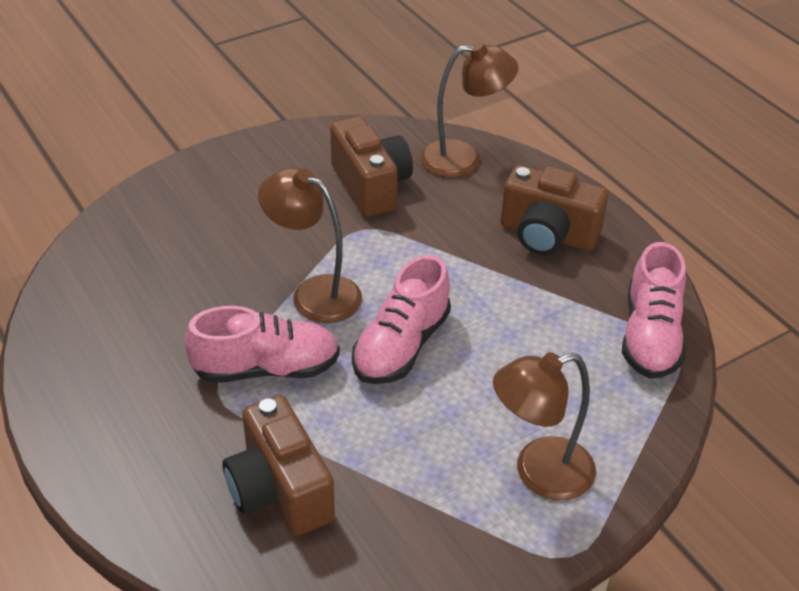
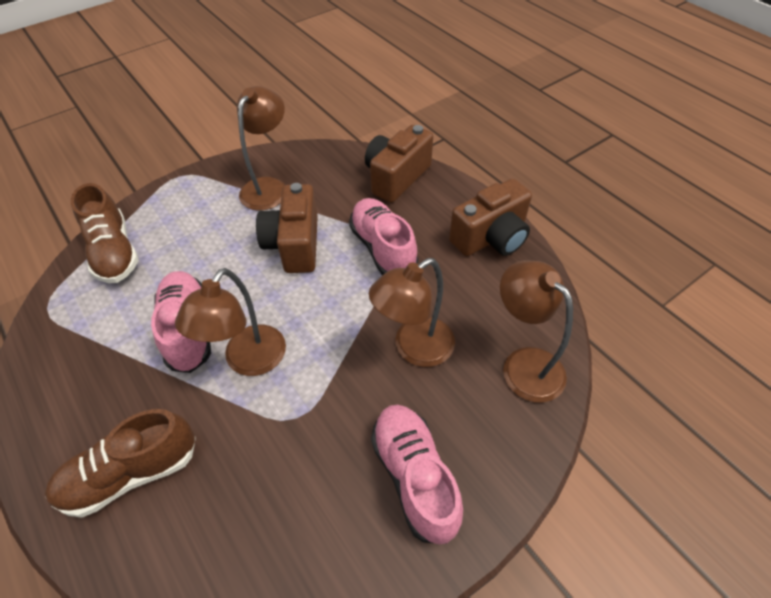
brown lamp: [258,167,362,323] [420,41,518,177] [493,352,596,501] = 3 -> [175,268,286,376] [237,86,285,211] [369,258,455,367] [500,260,573,403] = 4
brown shoe: none = 0 -> [45,409,196,518] [71,183,139,283] = 2

